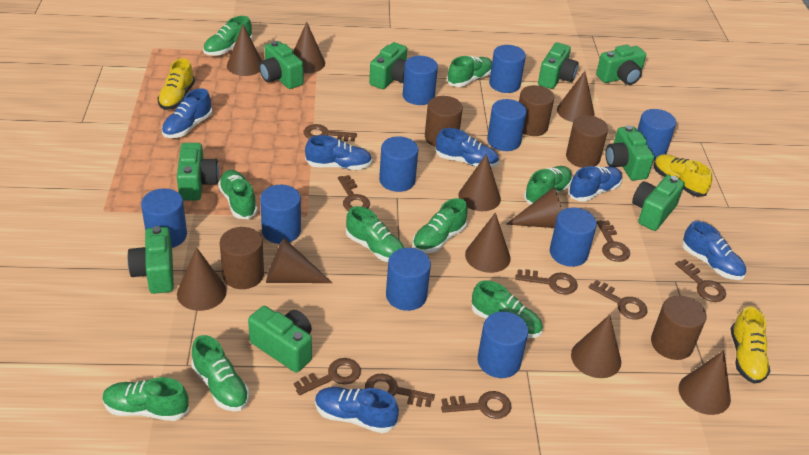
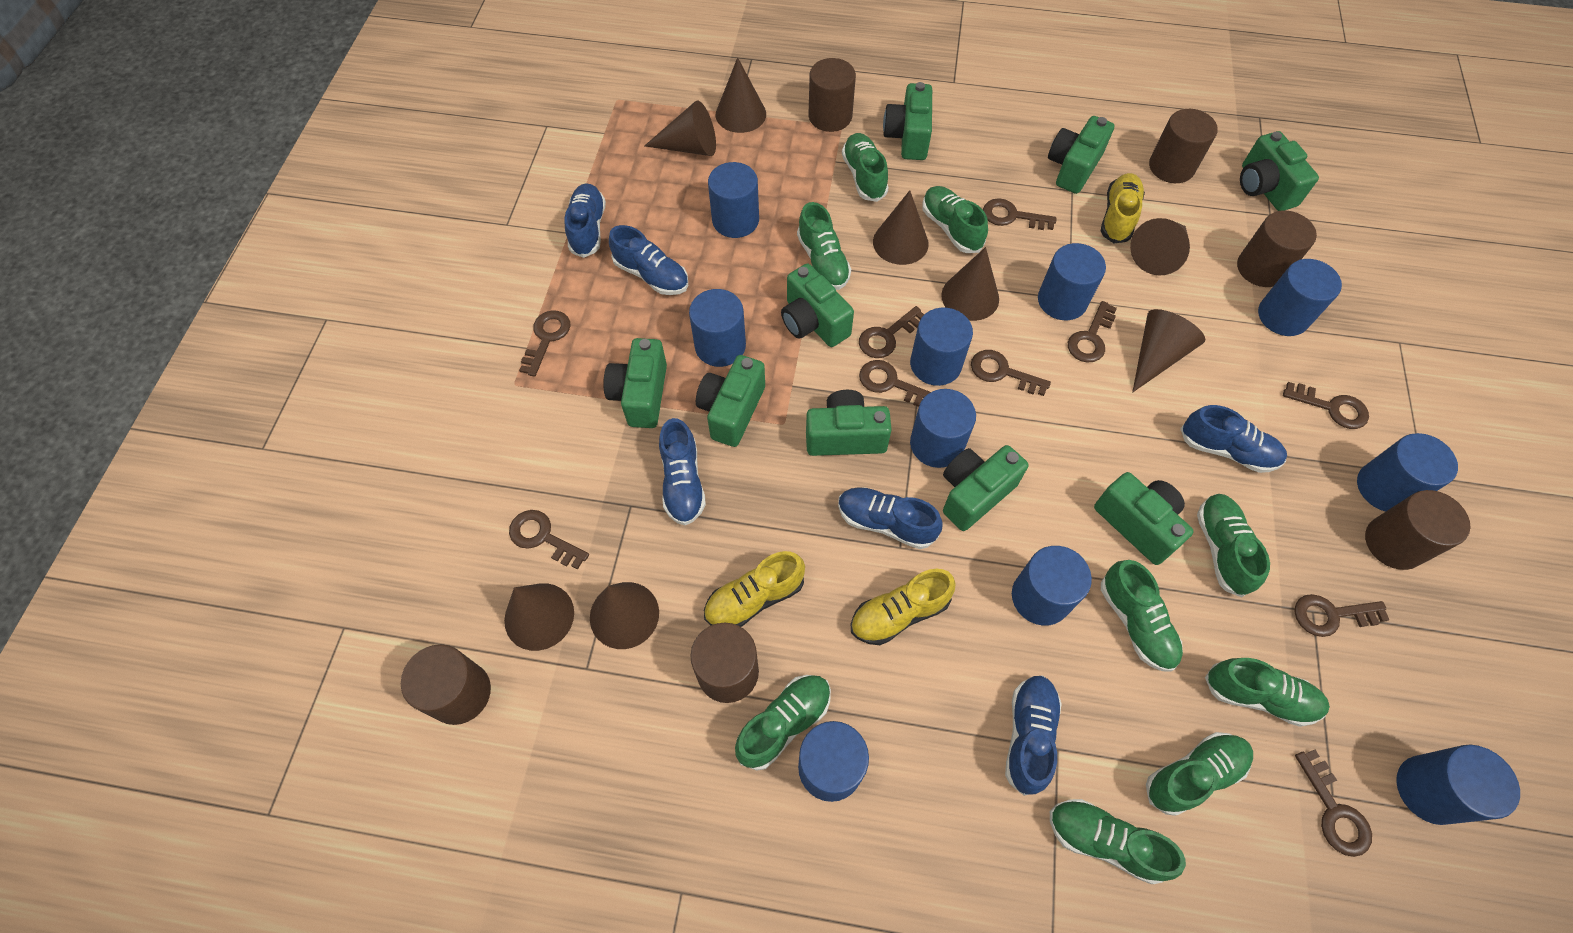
brown cone: [177,247,227,311] [227,24,262,76] [266,238,332,283] [293,22,325,73] [459,154,501,211] [465,213,511,273] [506,187,562,228] [557,71,595,122] [571,315,621,378] [679,350,731,415] = 10 -> [504,583,574,651] [590,582,659,649] [644,101,716,156] [716,57,766,133] [873,190,929,265] [941,247,999,321] [1130,218,1190,276] [1132,309,1205,392] = 8
brown cylinder: [220,227,264,289] [425,96,463,147] [519,85,554,136] [566,115,608,168] [651,295,707,360] = 5 -> [401,644,491,725] [690,623,759,703] [809,58,856,132] [1149,109,1218,183] [1237,211,1317,287] [1365,490,1470,570] = 6
brown key: [294,358,361,395] [303,124,357,142] [338,175,370,211] [365,374,435,407] [441,391,512,419] [515,269,578,295] [589,280,648,319] [597,220,630,262] [675,259,726,302] = 9 -> [509,510,589,569] [519,310,570,377] [859,306,924,358] [859,360,931,407] [971,350,1051,396] [983,198,1057,230] [1068,301,1117,363] [1283,382,1369,429] [1294,594,1389,637] [1295,750,1372,857] = 10

